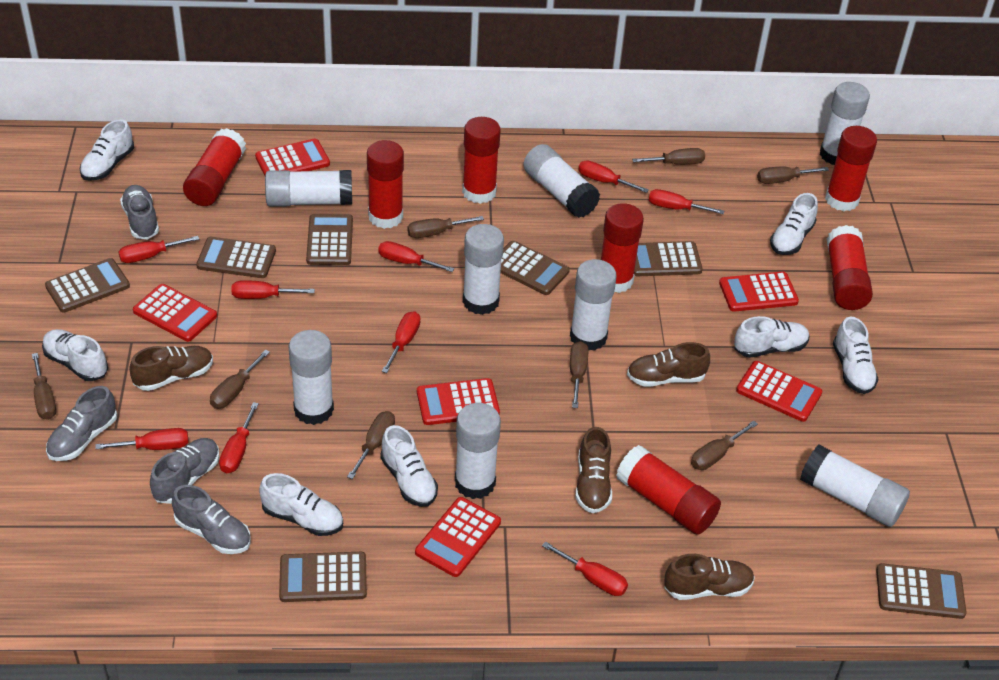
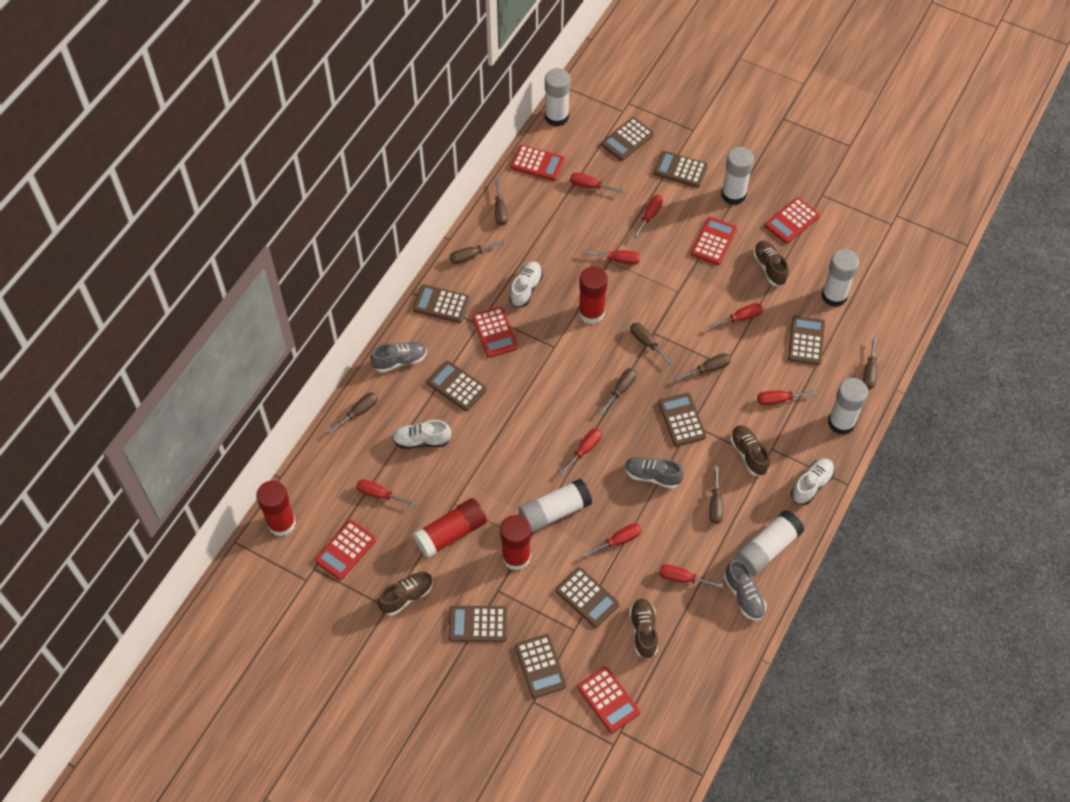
brown calculator: [45,258,130,313] [196,237,276,278] [279,552,367,602] [306,214,353,265] [500,241,570,295] [634,241,703,276] [876,563,966,619] = 7 -> [412,285,470,323] [427,361,487,411] [448,606,508,642] [515,634,567,698] [556,567,619,628] [601,117,654,161] [653,151,708,188] [658,393,706,446] [788,316,825,365] = 9
grey shoe: [46,386,117,461] [120,185,159,239] [150,438,219,504] [172,485,251,554] = 4 -> [370,342,427,373] [625,457,684,489] [724,560,766,621] = 3
red glue stick: [183,128,246,206] [367,140,404,229] [462,117,501,204] [601,203,644,293] [616,445,721,535] [825,126,877,211] [827,225,873,310] = 7 -> [256,481,296,536] [413,498,487,558] [500,515,531,571] [579,266,608,324] = 4
white glue stick: [265,170,352,207] [288,330,334,425] [455,403,501,499] [463,224,504,315] [523,144,600,218] [570,259,617,351] [800,444,910,527] [820,82,870,165] = 8 -> [518,479,592,533] [545,68,570,126] [721,147,754,205] [735,510,804,576] [821,249,859,307] [828,378,868,435] = 6
white shoe: [42,329,108,381] [80,119,134,181] [259,473,343,536] [380,425,438,507] [734,316,809,358] [770,193,818,255] [833,317,879,394] = 7 -> [392,420,451,449] [509,261,543,307] [791,459,835,505] = 3

